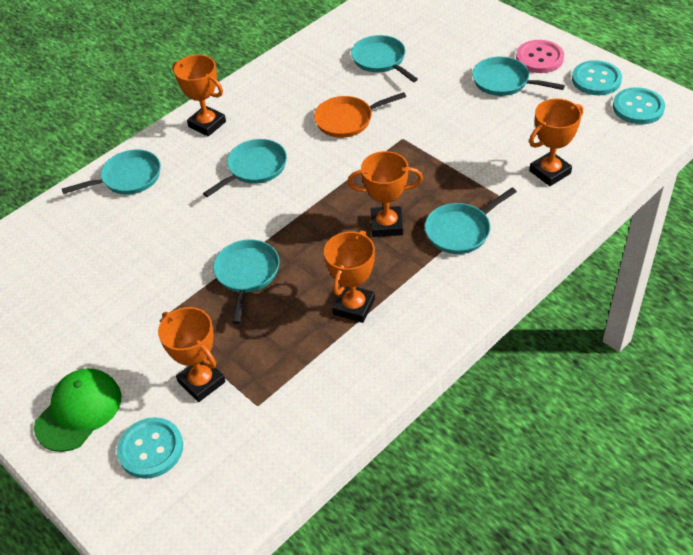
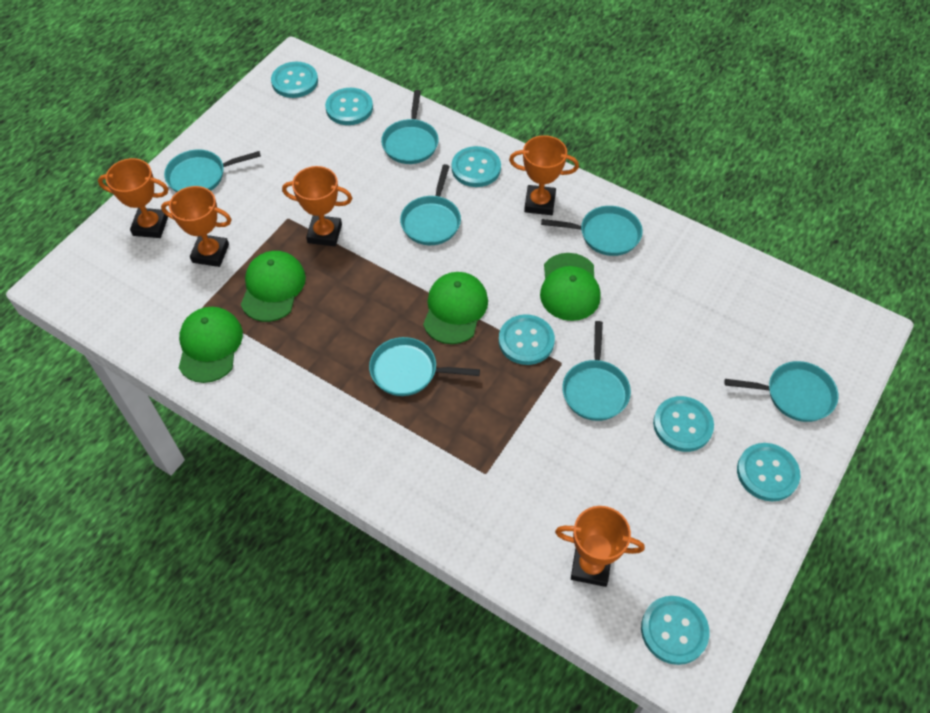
green cap: [34,368,122,452] = 1 -> [179,307,243,383] [241,251,306,322] [423,272,488,344] [540,253,601,321] = 4
orange pan: [314,92,406,138] = 1 -> none = 0
pink button: [516,40,564,73] = 1 -> none = 0
turquoise button: [117,417,183,479] [572,60,622,95] [613,87,665,124] = 3 -> [271,62,318,98] [325,88,373,125] [452,146,501,187] [499,314,555,365] [641,596,709,665] [653,396,714,452] [737,443,800,501] = 7
turquoise pan: [62,149,161,195] [203,139,287,197] [213,239,279,324] [351,35,418,82] [425,188,517,254] [472,57,565,96] = 6 -> [164,149,261,192] [369,337,480,396] [381,90,439,164] [400,164,461,245] [541,206,643,256] [562,321,631,421] [725,361,839,422] = 7

